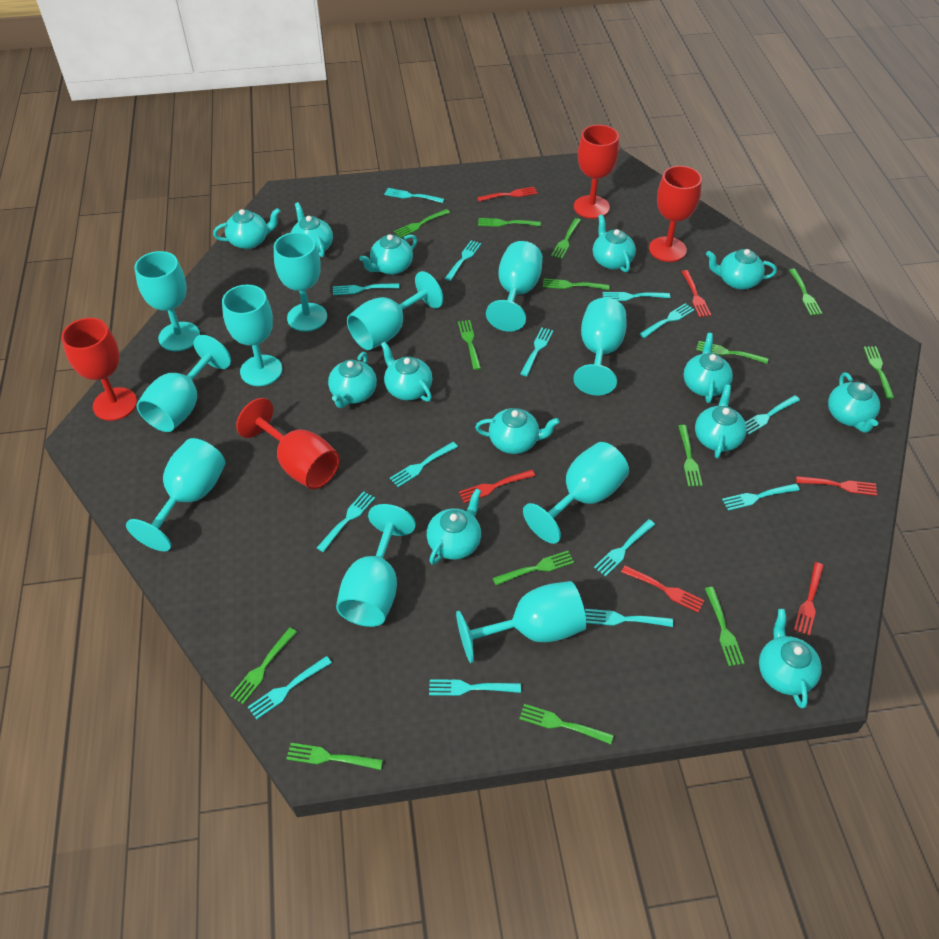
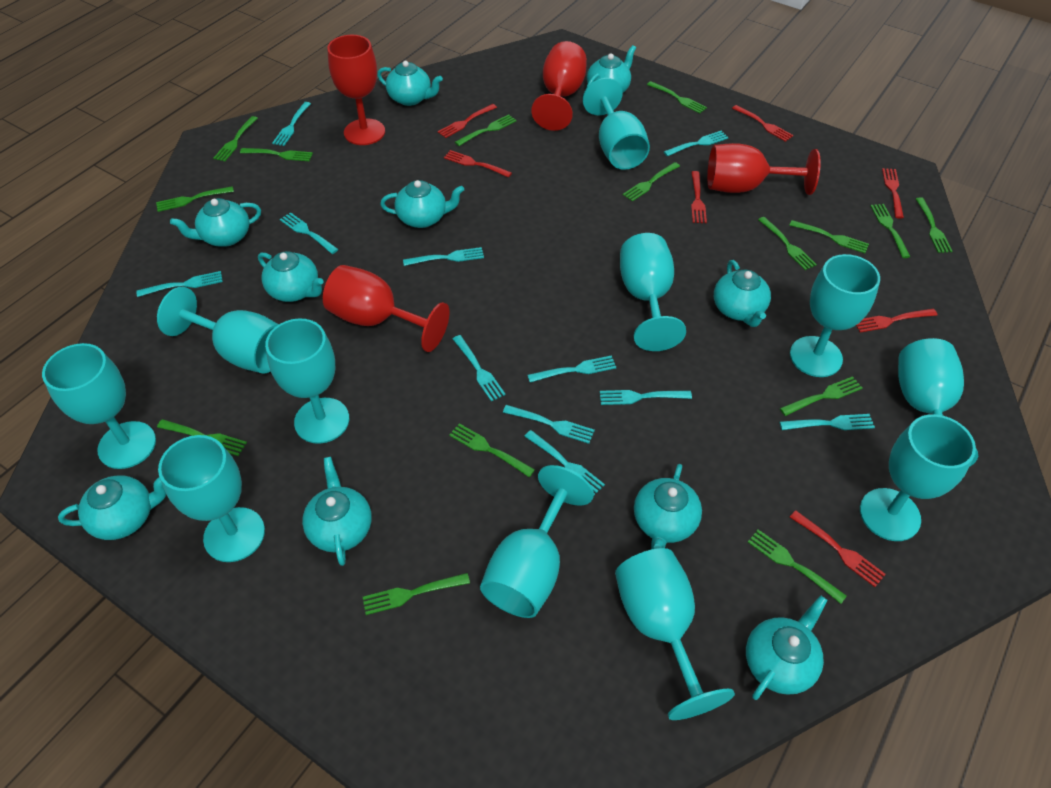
green fork: [230,627,297,704] [286,743,383,770] [394,209,450,238] [458,320,481,370] [478,218,541,227] [493,551,574,585] [519,704,614,744] [543,279,610,290] [551,218,581,259] [678,425,702,487] [696,341,769,364] [705,587,745,666] [789,268,822,316] [863,346,894,399] = 14 -> [156,186,234,212] [157,419,247,456] [213,116,258,162] [240,148,313,161] [363,573,470,615] [449,423,535,477] [455,115,517,146] [623,162,680,202] [647,81,707,114] [748,530,847,604] [758,217,817,270] [780,376,863,416] [789,220,869,253] [870,204,911,258] [916,197,953,253] = 15
red fork: [459,470,535,503] [477,187,537,202] [621,566,704,612] [682,270,711,317] [794,562,824,636] [796,476,877,496] = 6 -> [438,104,497,138] [444,150,512,178] [691,171,707,223] [732,105,793,142] [790,510,886,587] [856,309,938,333] [882,168,904,219] = 7
turquoise fork: [248,656,332,719] [317,491,375,552] [333,283,399,295] [384,188,444,203] [390,442,458,487] [429,679,521,696] [445,240,481,281] [520,327,553,376] [585,609,673,627] [594,519,655,577] [602,292,670,301] [640,303,694,338] [722,484,800,511] [745,395,800,435] = 14 -> [136,271,223,297] [272,102,311,146] [280,212,338,254] [403,247,484,266] [453,335,506,401] [503,405,595,444] [524,430,605,495] [528,355,616,382] [600,390,692,405] [664,131,729,156] [780,414,875,430] = 11
turquoise teapot: [213,208,280,249] [291,202,333,257] [328,352,377,408] [359,234,417,275] [381,342,432,402] [427,489,481,565] [475,408,560,454] [593,215,636,272] [683,333,733,403] [695,384,747,459] [706,249,777,290] [759,609,822,708] [828,372,880,433] = 13 -> [58,476,166,540] [170,198,261,247] [258,251,324,302] [302,457,372,566] [377,61,443,106] [380,180,464,228] [587,45,636,93] [634,464,702,549] [714,260,771,327] [746,595,828,700] = 10

